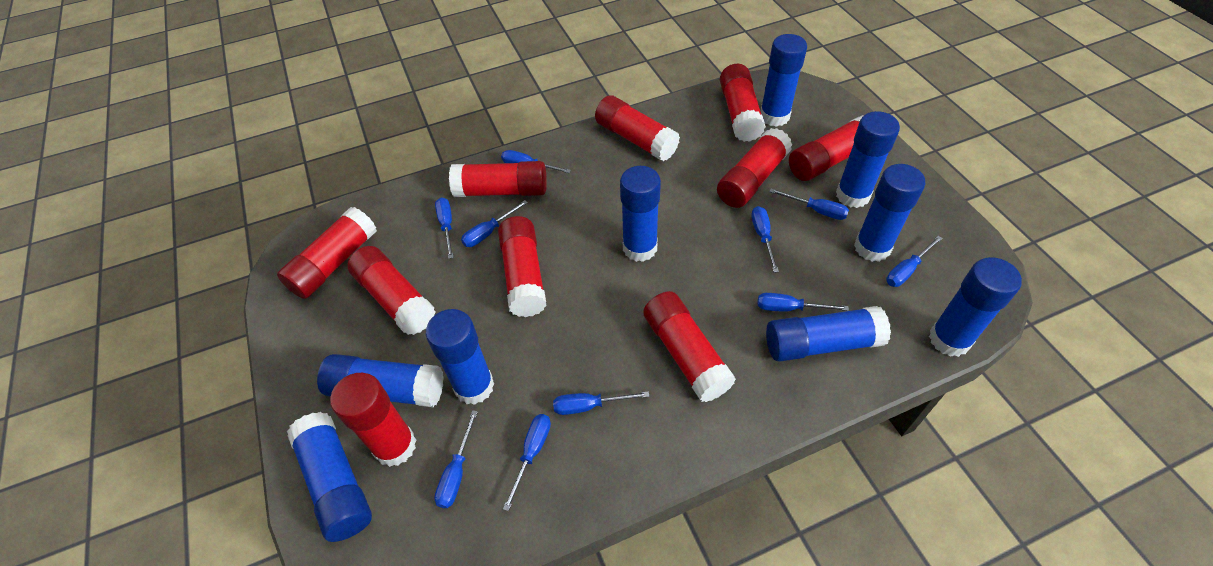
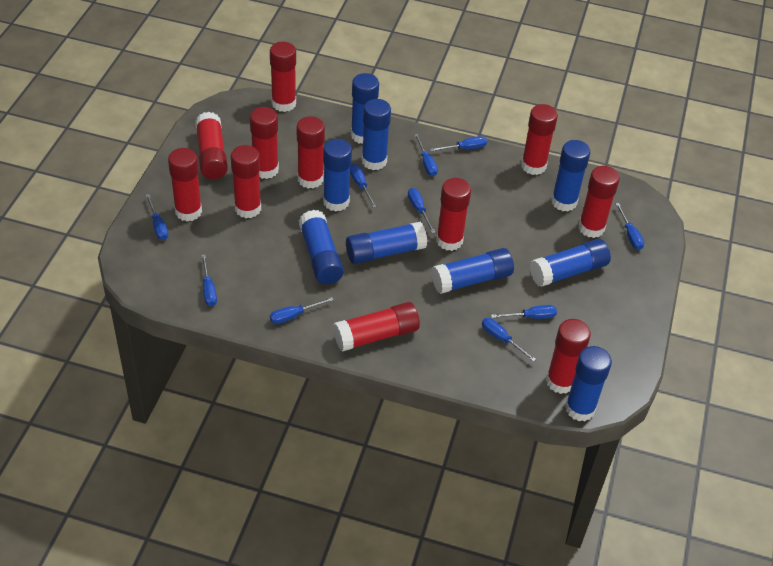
red glue stick: [277,207,377,299] [330,373,416,467] [347,246,436,335] [449,161,547,197] [498,216,546,317] [595,95,680,161] [643,291,736,402] [717,128,792,208] [720,64,766,142] [789,115,863,181] = 10 -> [168,148,202,221] [195,112,228,179] [231,145,261,218] [250,107,279,179] [270,42,296,112] [297,116,325,189] [333,302,420,352] [436,178,471,251] [521,104,558,175] [546,319,591,394] [579,166,620,238] = 11

